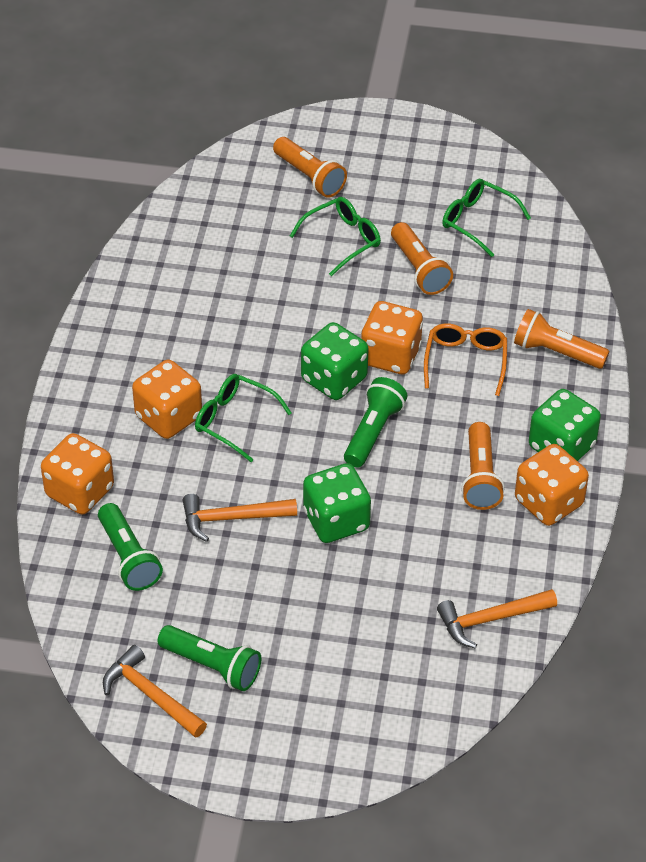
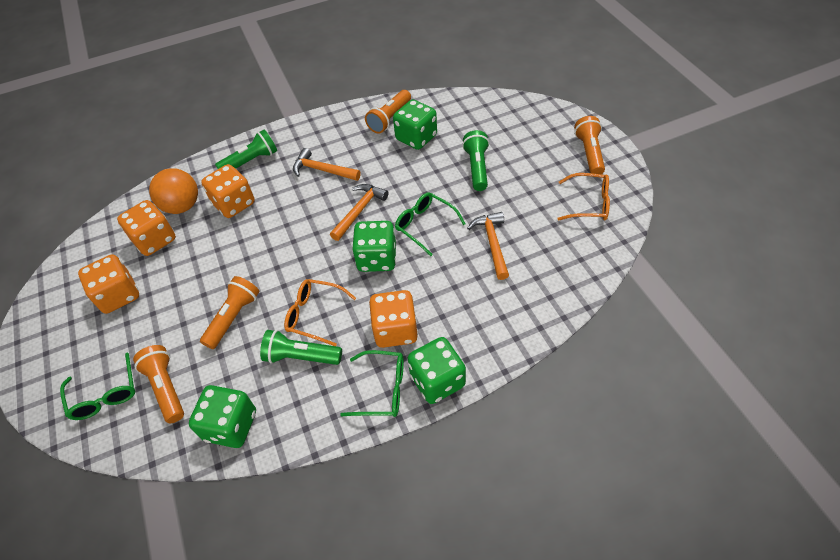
green dice: [301,322,369,400] [303,463,371,543] [529,389,601,461] = 3 -> [189,385,256,448] [352,221,396,272] [393,99,437,150] [407,337,466,404] = 4
orange ball: none = 0 -> [149,168,198,214] = 1
orange glasses: [424,323,507,396] = 1 -> [284,279,356,346] [557,173,610,221] = 2

